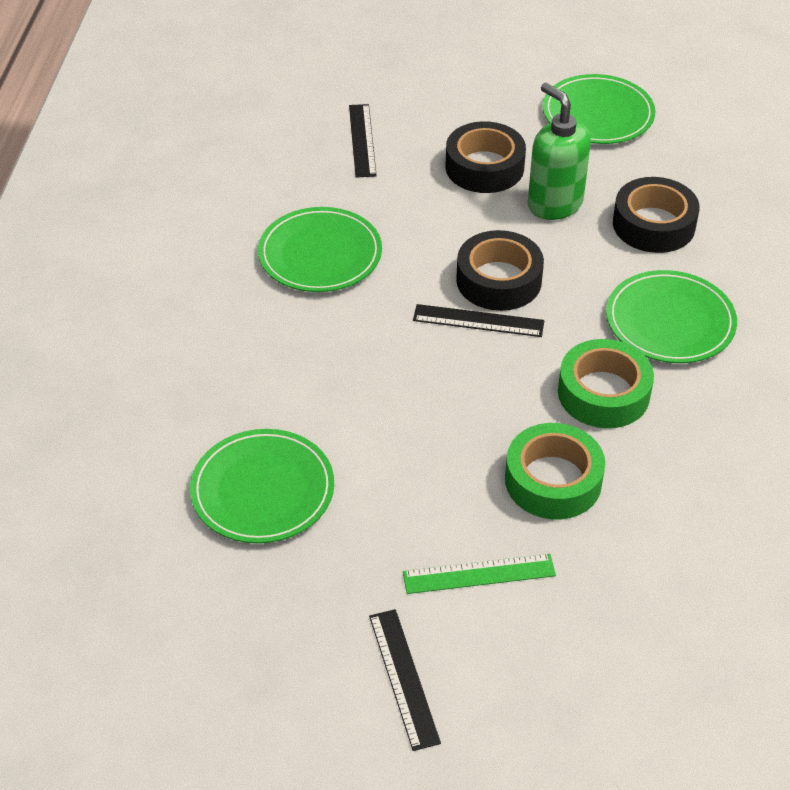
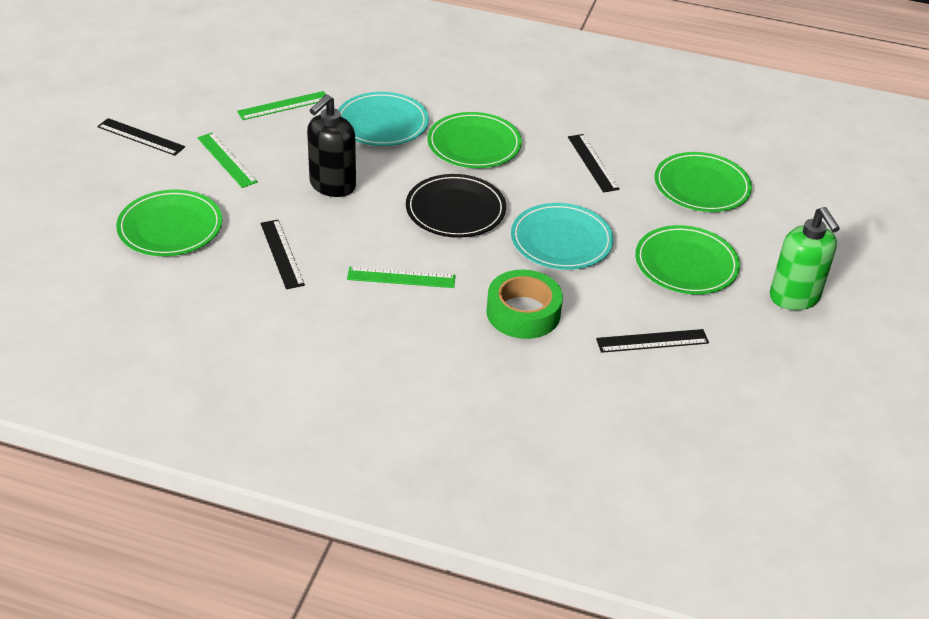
black plate: none = 0 -> [406,174,506,238] = 1
black ruler: [349,104,377,177] [369,609,441,751] [413,304,544,337] = 3 -> [97,118,185,156] [261,220,305,289] [568,134,619,193] [596,329,709,353] = 4
black soap dispenser: none = 0 -> [307,94,356,197] = 1
black tape: [445,121,526,193] [456,230,544,311] [613,177,700,253] = 3 -> none = 0
green ruler: [403,554,556,594] = 1 -> [197,132,258,188] [237,91,326,120] [347,267,456,288] = 3
green tape: [505,423,605,520] [558,339,654,428] = 2 -> [486,270,563,339] = 1
turquoise plate: none = 0 -> [338,92,429,146] [511,203,614,270] = 2

